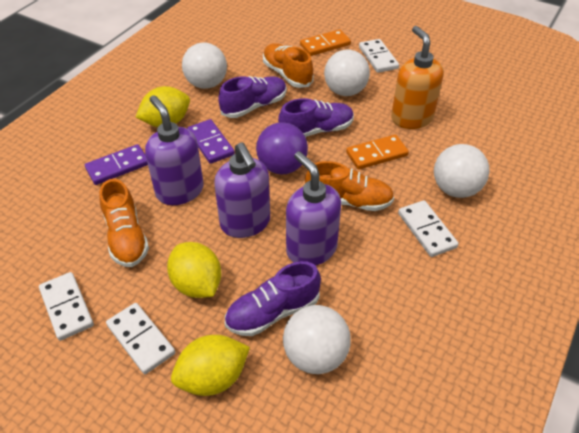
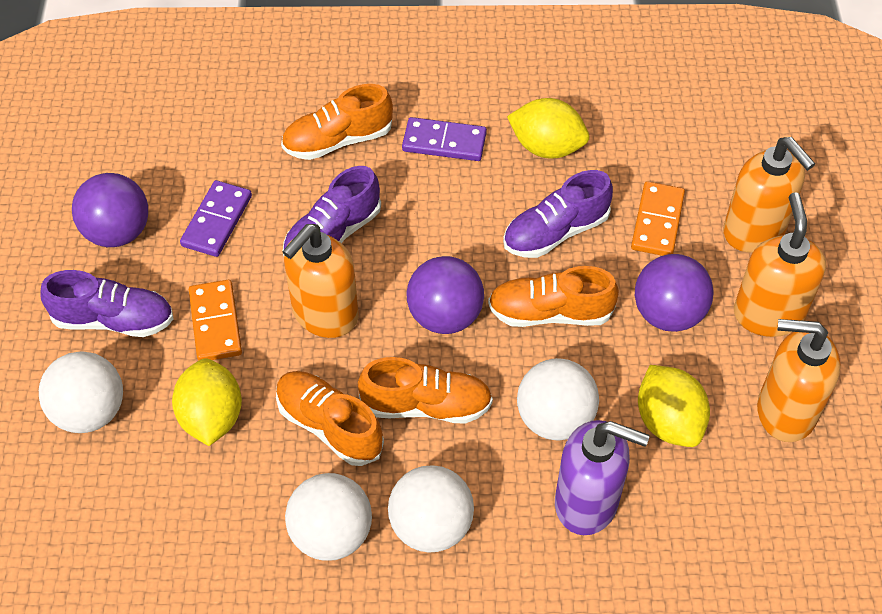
orange shoe: [99,179,149,267] [263,43,314,88] [305,161,394,211] = 3 -> [276,371,384,466] [281,84,393,160] [358,357,493,424] [488,266,619,327] = 4
orange soap dispenser: [391,26,444,129] = 1 -> [282,224,359,338] [723,137,815,253] [734,192,826,337] [757,319,841,442] = 4
purple ball: [256,122,308,174] = 1 -> [72,173,148,247] [406,256,484,334] [635,254,713,332] = 3
purple soap dispenser: [145,95,204,205] [214,142,270,238] [286,151,341,266] = 3 -> [555,420,650,535] = 1
white domino: [39,272,94,341] [106,303,175,374] [359,39,399,73] [398,200,459,257] = 4 -> none = 0

